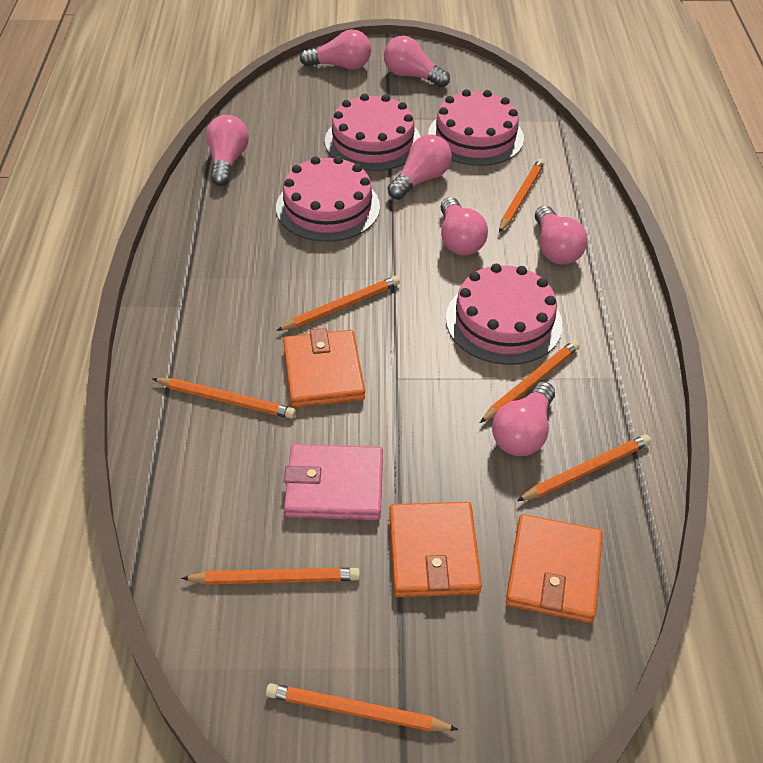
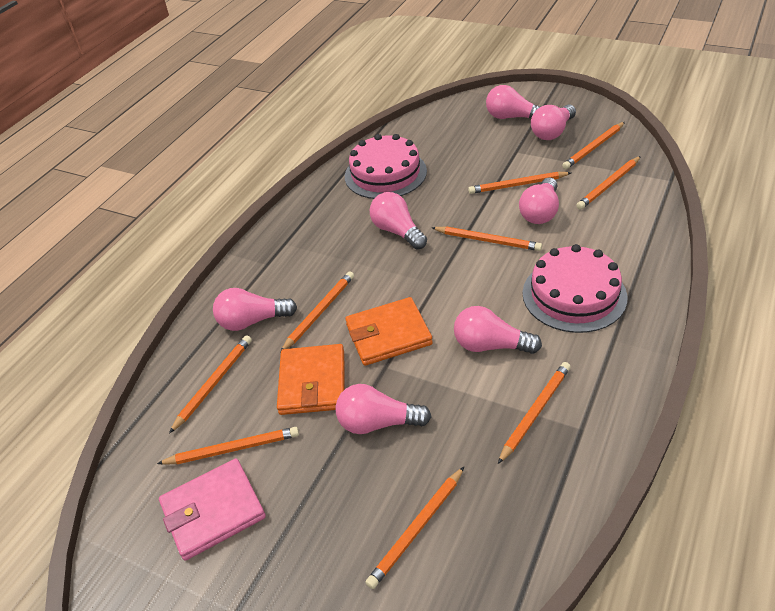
orange pencil: [152,378,296,419] [181,568,360,585] [266,683,459,731] [276,276,400,331] [480,340,580,423] [499,158,545,232] [517,434,651,501] = 7 -> [157,427,299,465] [169,335,252,434] [280,271,354,353] [365,467,464,589] [432,227,542,251] [468,172,571,194] [498,362,571,464] [562,122,625,169] [576,156,641,210] = 9
orange wallet: [283,328,365,408] [389,502,482,597] [506,514,603,623] = 3 -> [277,344,345,415] [345,297,433,366] = 2
pink cake: [276,156,380,242] [325,94,421,171] [428,89,524,166] [446,264,562,365] = 4 -> [345,134,427,199] [523,244,628,333] = 2

